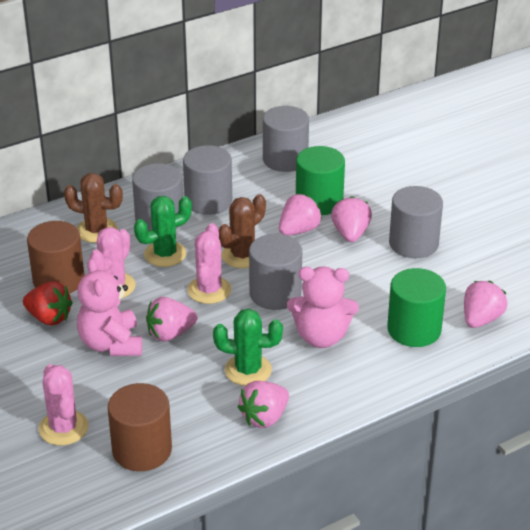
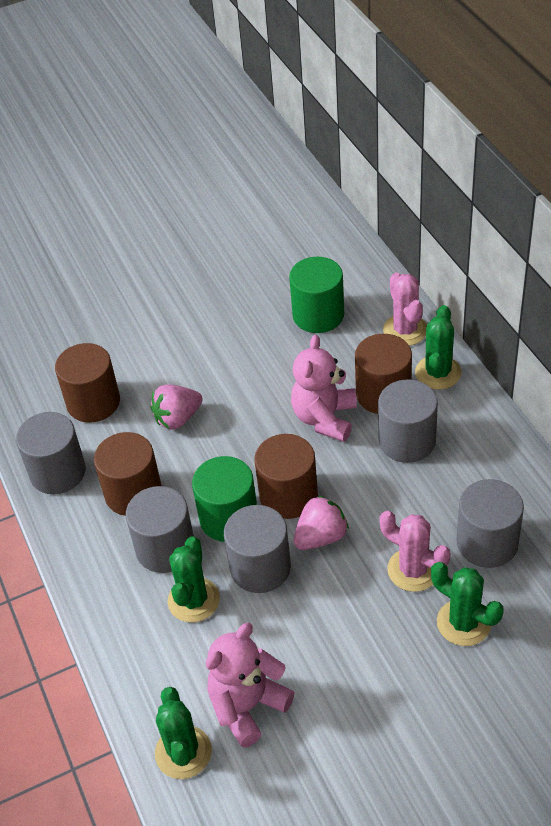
brown cactus: [64,173,123,243] [219,194,266,268] = 2 -> none = 0
brown cylinder: [27,221,84,294] [108,383,172,471] = 2 -> [55,343,120,423] [94,432,162,516] [254,434,318,519] [355,334,412,414] = 4
green cactus: [134,196,192,267] [213,309,283,386] = 2 -> [155,687,212,779] [168,536,220,622] [415,305,461,390] [431,562,504,646] = 4
pink cactus: [39,364,89,445] [90,227,136,298] [187,223,231,304] = 3 -> [379,511,450,592] [383,272,427,346] = 2
pink strawberry: [146,297,197,342] [238,381,289,428] [279,194,322,236] [331,196,372,242] [464,281,507,328] = 5 -> [151,384,203,430] [293,495,349,550] = 2
red strawberry: [23,281,73,326] = 1 -> none = 0

